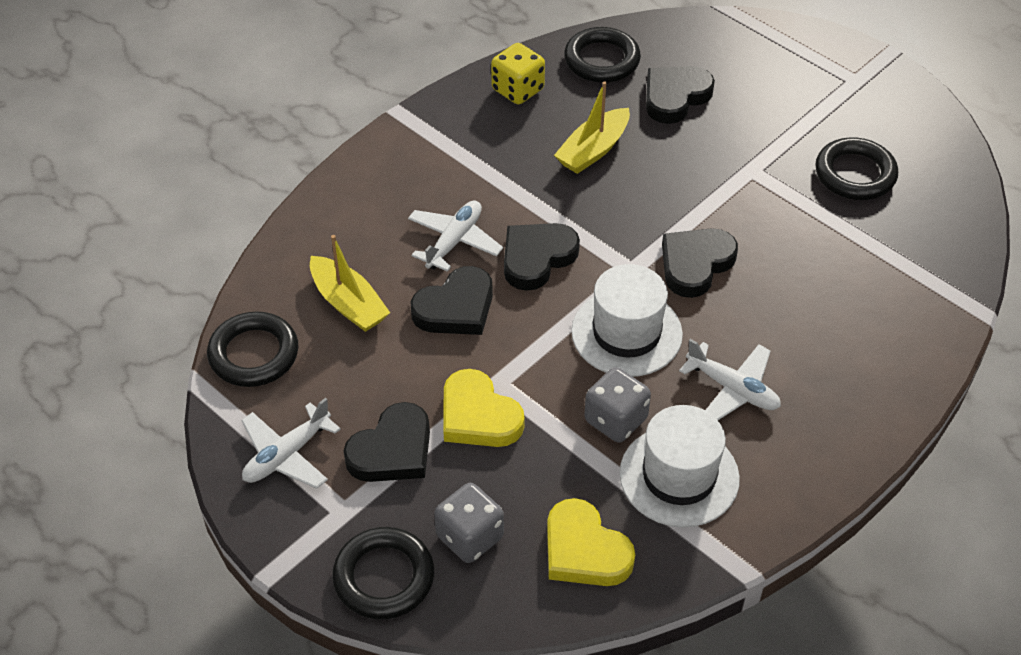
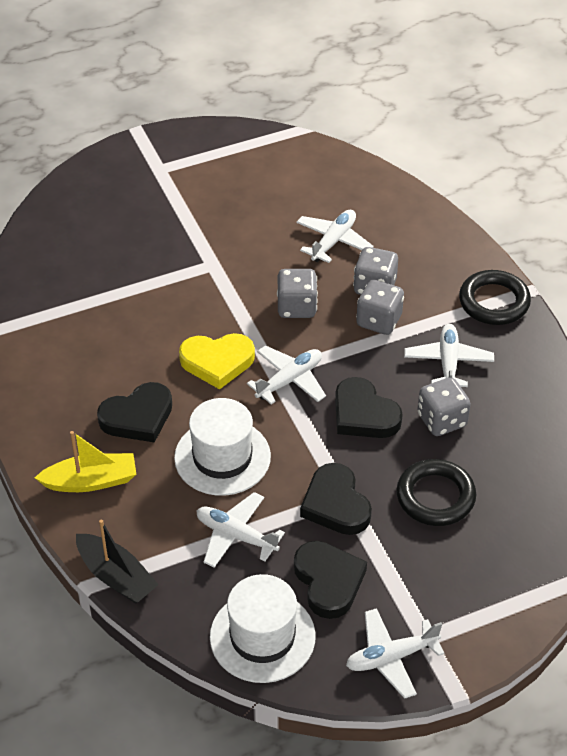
black boat: none = 0 -> [76,520,159,604] = 1
black heart: [344,402,430,482] [411,266,493,335] [504,223,580,291] [646,66,715,124] [662,228,738,298] = 5 -> [97,382,172,443] [294,541,367,619] [300,463,372,535] [335,377,403,438] = 4
black ring: [207,312,298,387] [332,527,434,620] [564,27,641,83] [815,137,898,200] = 4 -> [396,459,476,526] [459,270,531,325] = 2
grey dice: [434,483,504,563] [584,367,651,443] = 2 -> [277,269,318,318] [353,247,398,295] [356,280,404,335] [417,377,471,436] = 4
white plane: [241,398,341,489] [408,200,503,272] [679,339,781,420] = 3 -> [196,492,285,568] [247,345,326,404] [297,209,374,263] [346,608,445,699] [404,324,494,387] = 5
yellow boat: [310,235,390,332] [554,81,630,174] = 2 -> [35,431,136,492] = 1
yellow dice: [491,43,545,104] = 1 -> none = 0
yellow heart: [443,369,525,447] [547,498,635,586] = 2 -> [179,333,255,389] = 1

